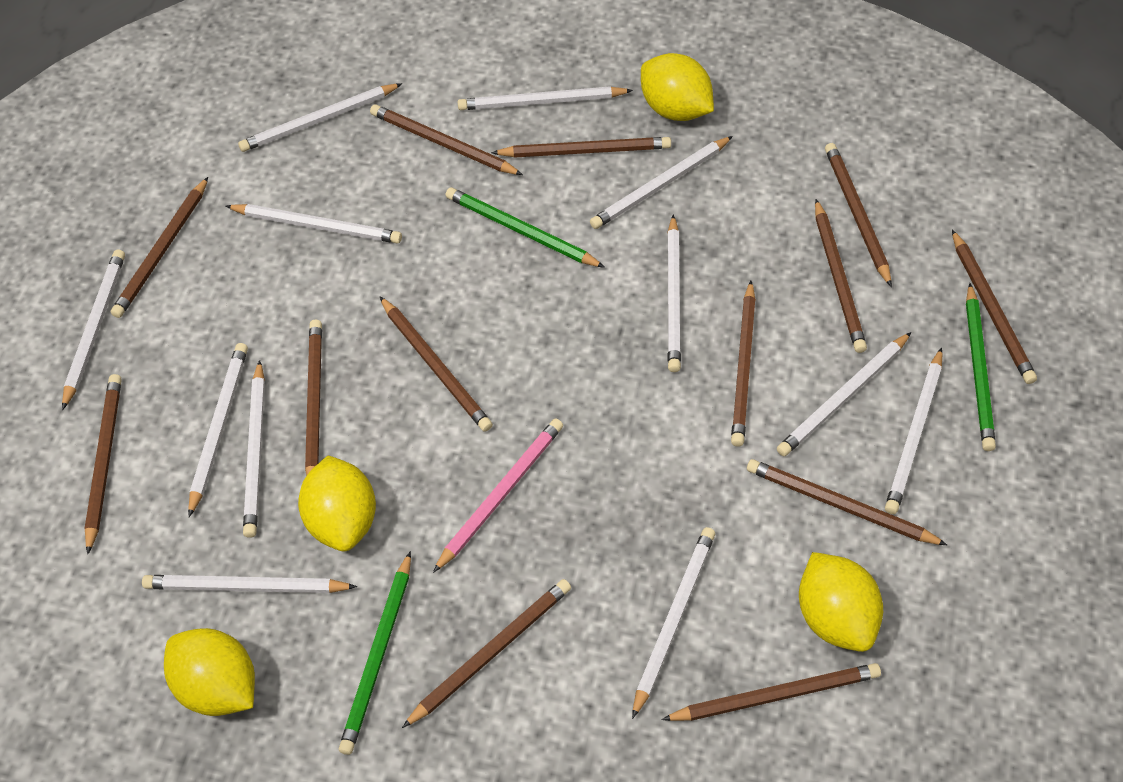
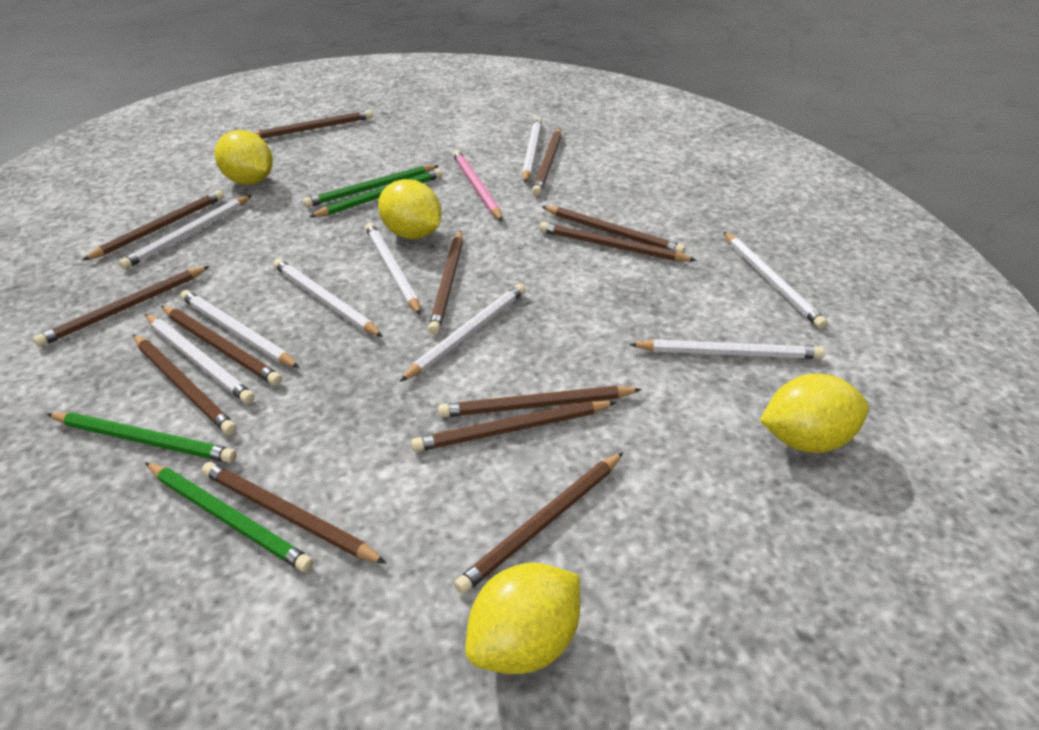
green pencil: [339,551,411,755] [445,188,605,268] [966,283,996,451] = 3 -> [47,412,237,463] [145,462,313,572] [303,165,439,208] [309,168,442,217] = 4
white pencil: [62,249,125,410] [142,575,357,593] [188,343,248,517] [226,204,402,244] [238,83,402,152] [243,360,265,538] [458,86,633,110] [590,136,733,229] [632,527,715,719] [667,215,681,372] [777,332,911,456] [885,347,942,514] = 12 -> [119,195,252,269] [145,314,255,404] [180,290,299,368] [273,259,383,337] [365,223,421,315] [400,283,526,382] [522,117,542,183] [629,340,824,359] [724,232,827,329] = 9

